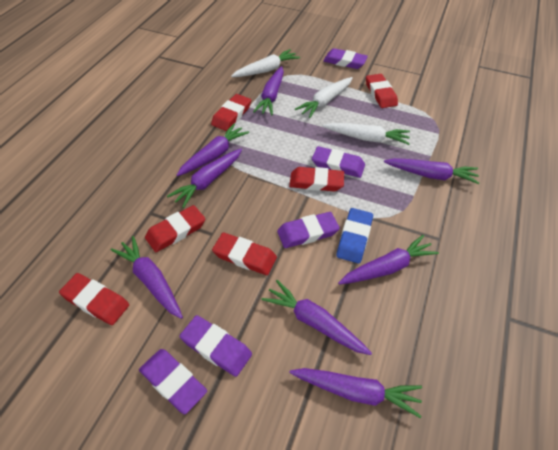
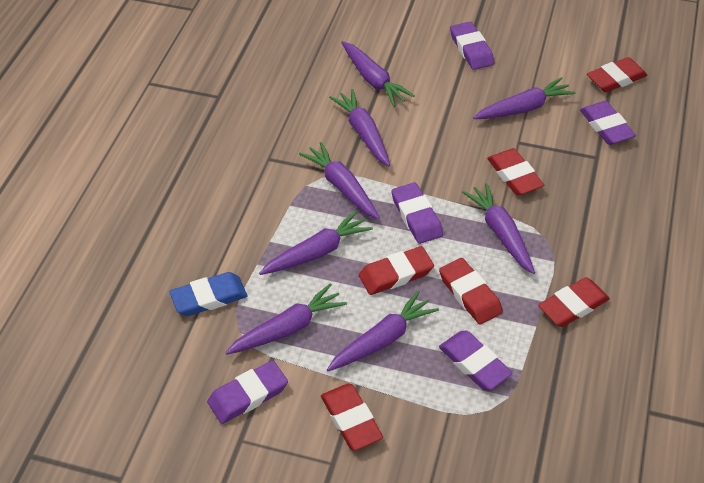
white carrot: [231,49,300,77] [295,77,353,118] [323,123,410,145] = 3 -> none = 0

